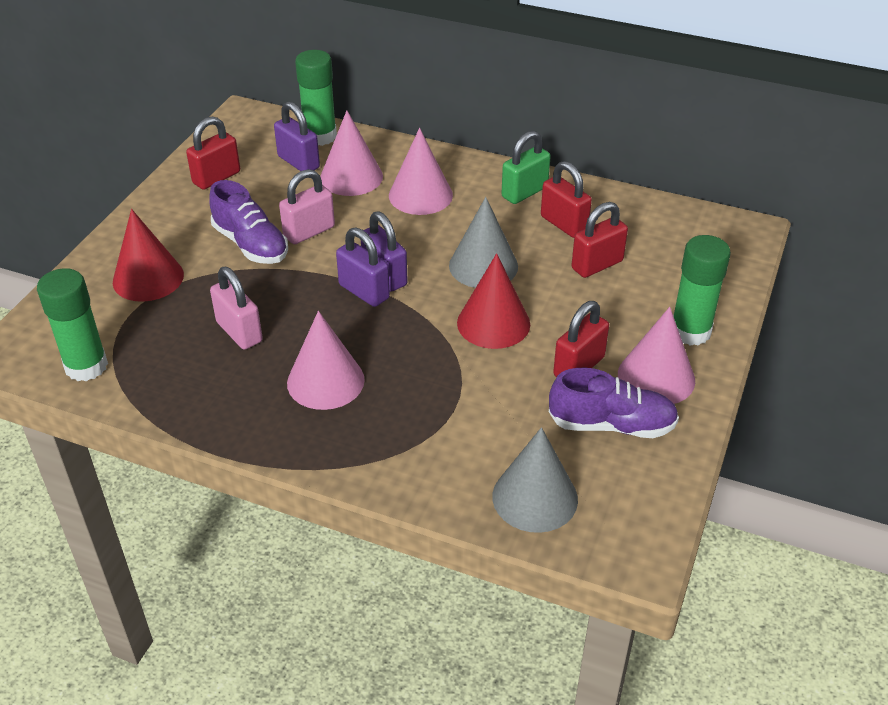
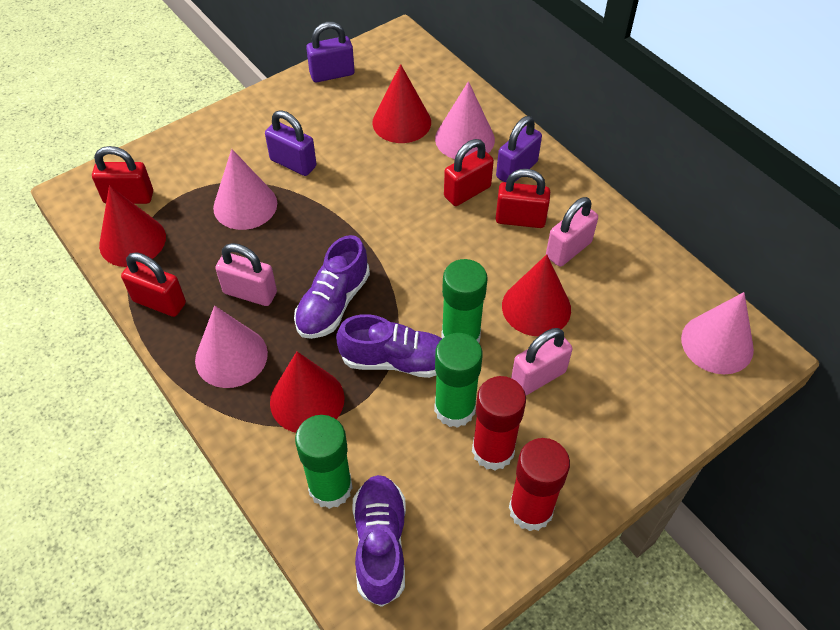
green padlock: [501,131,551,204] = 1 -> none = 0
grey cone: [449,197,518,288] [492,427,578,533] = 2 -> none = 0
pink padlock: [210,267,263,350] [279,169,335,244] = 2 -> [215,243,277,306] [511,328,573,395] [546,197,598,267] = 3
purple shoe: [209,180,288,264] [549,368,679,438] = 2 -> [294,235,370,339] [336,314,442,378] [352,475,406,607] = 3
red cone: [113,209,184,302] [457,253,530,349] = 2 -> [99,185,166,267] [270,351,344,433] [372,64,431,143] [502,254,571,336] = 4
red glue stick: none = 0 -> [472,376,526,470] [509,438,570,531] = 2

